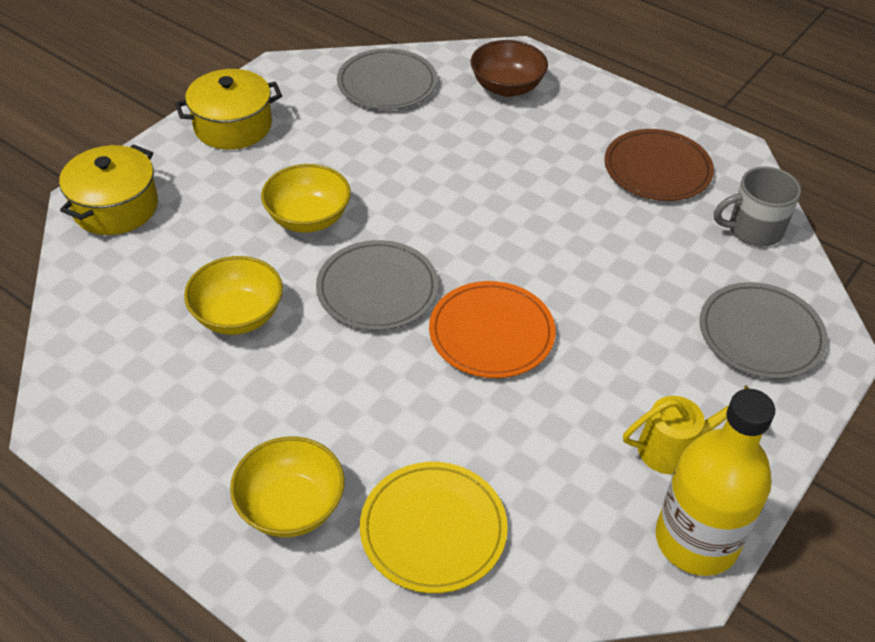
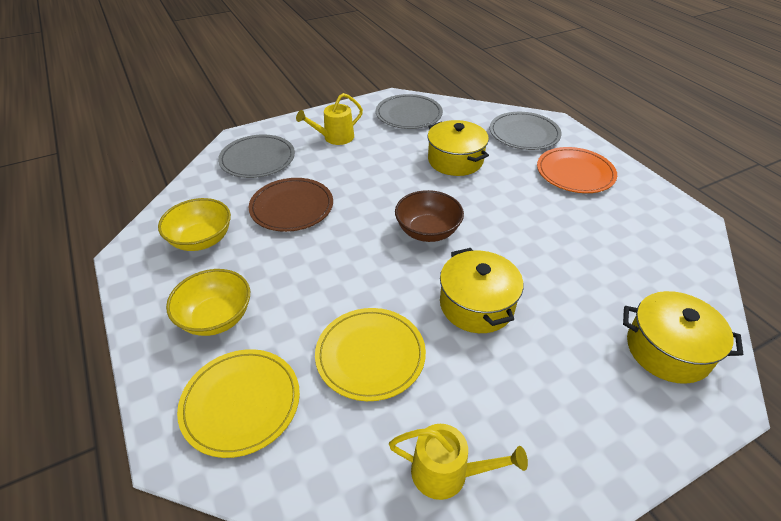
grey mug: [714,166,801,246] = 1 -> none = 0
yellow bottle: [656,389,775,576] = 1 -> none = 0
yellow bowl: [184,256,283,335] [230,436,345,537] [261,164,351,232] = 3 -> [158,198,231,251] [166,269,250,336] = 2
yellow plate: [360,462,508,593] = 1 -> [177,349,300,458] [315,308,426,401] = 2
yellow pot: [59,144,158,235] [175,69,282,150] = 2 -> [428,120,489,176] [440,248,523,333] [623,291,743,384] = 3
yellow watering can: [623,385,749,474] = 1 -> [296,93,363,145] [389,424,528,500] = 2

